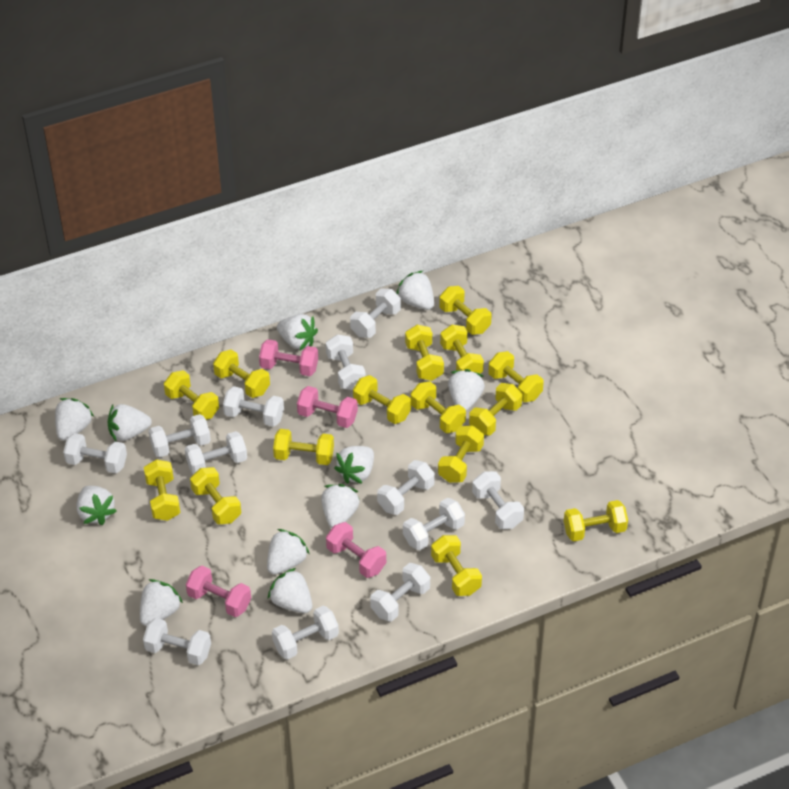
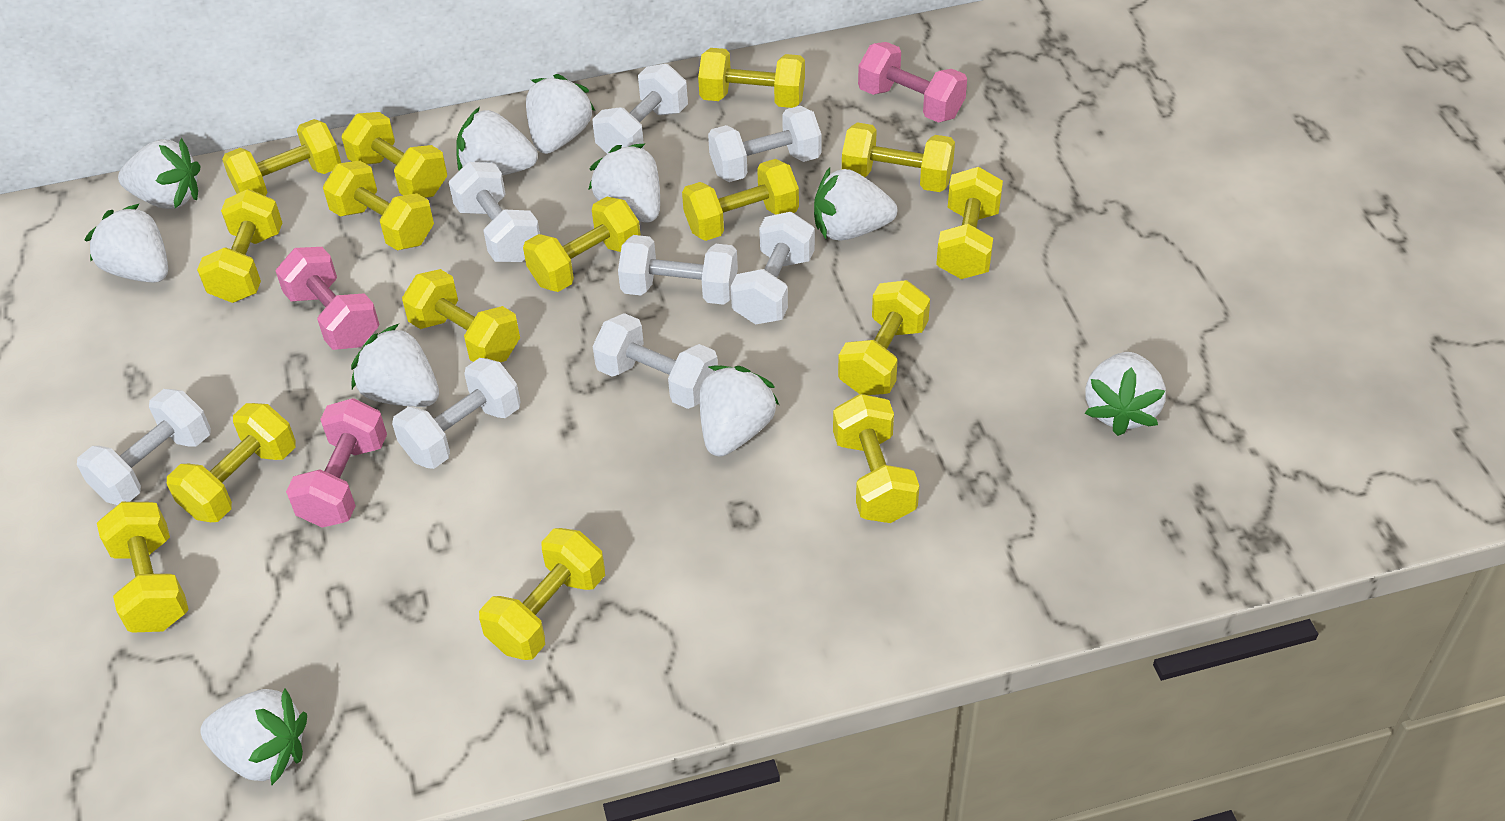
pink dumbbell: [186,566,251,617] [259,339,318,376] [297,386,358,428] [326,522,386,578] = 4 -> [276,247,379,350] [286,398,387,528] [858,42,967,123] = 3
white dumbbell: [63,433,127,473] [143,618,211,666] [149,414,211,457] [185,431,247,475] [223,386,284,427] [272,606,339,660] [326,334,366,390] [350,288,401,338] [370,563,430,622] [377,460,435,515] [403,498,465,550] [472,471,524,529] = 12 -> [77,389,211,505] [392,358,521,469] [449,162,540,262] [593,64,688,154] [593,313,718,409] [618,235,738,305] [708,106,822,182] [731,212,815,324] = 8
white strawberry: [55,398,94,441] [77,486,117,525] [107,404,152,441] [140,579,183,626] [267,529,309,575] [268,568,312,613] [277,314,318,350] [321,484,360,528] [334,446,374,484] [396,271,434,310] [448,369,485,411] = 11 -> [84,204,168,282] [118,138,201,209] [200,688,307,785] [351,324,439,407] [456,107,538,175] [526,74,595,154] [588,143,660,223] [700,365,779,457] [814,167,897,240] [1085,352,1166,436] = 10

